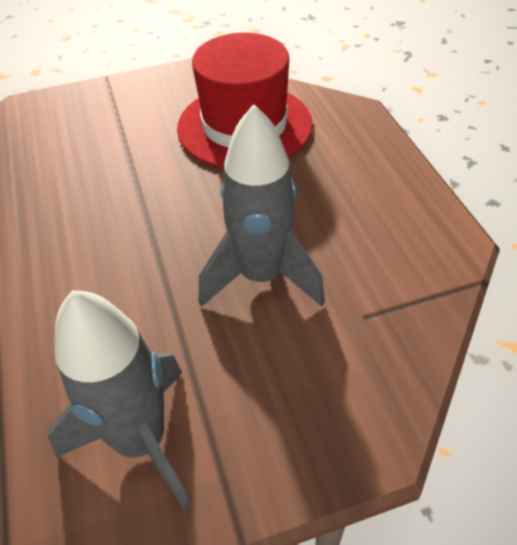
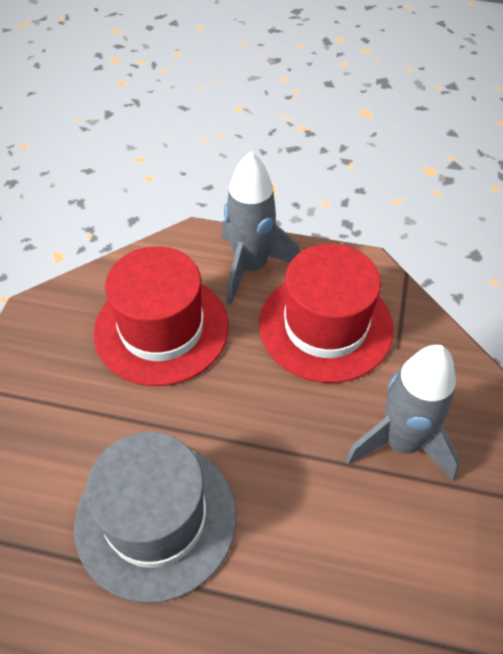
grey hat: none = 0 -> [74,432,236,603] = 1
red hat: [177,33,313,168] = 1 -> [94,246,229,386] [259,244,394,383] = 2

